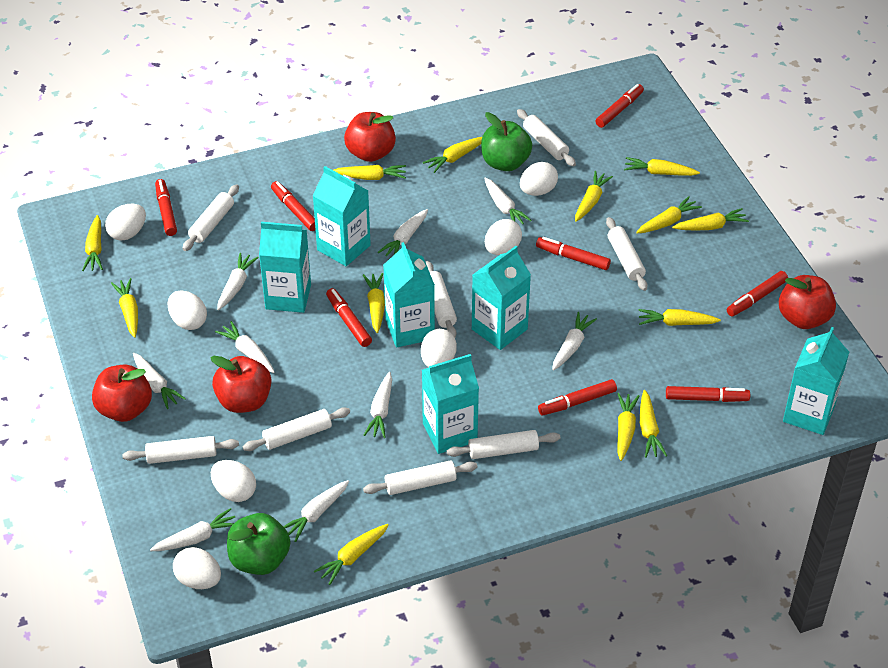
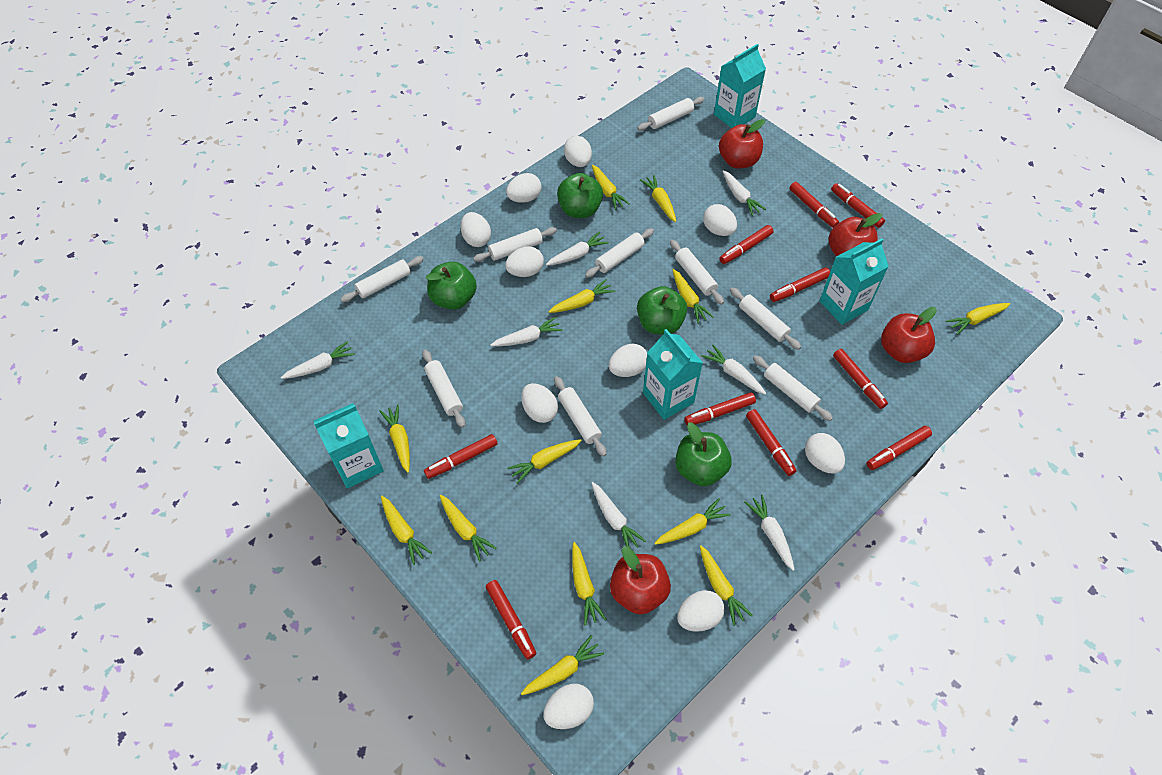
green apple: [227,513,290,575] [481,112,532,171] = 2 -> [426,262,477,310] [557,173,603,218] [637,286,687,335] [675,422,732,486] = 4
red marker: [155,179,177,236] [271,181,315,231] [326,288,372,347] [536,237,611,270] [538,379,617,415] [595,84,644,128] [666,386,750,402] [727,271,788,316] = 8 -> [424,434,498,479] [486,580,536,659] [684,392,756,425] [719,225,773,264] [746,409,797,476] [770,267,830,302] [789,182,839,228] [831,183,885,228] [833,349,888,409] [866,426,932,470] = 10
turquoise carton: [259,222,311,313] [312,166,371,266] [383,242,435,348] [422,354,479,454] [472,246,531,350] [783,327,849,435] = 6 -> [314,403,384,488] [643,329,703,420] [714,44,766,128] [820,238,889,325] = 4
white carrot: [133,353,186,409] [150,508,235,551] [215,321,274,373] [217,253,259,310] [283,480,349,542] [364,372,392,438] [378,209,428,257] [484,177,532,224] [552,312,597,370] = 9 -> [281,341,355,379] [491,317,562,346] [546,232,609,266] [592,482,646,547] [702,345,766,395] [723,170,766,216] [744,494,794,571] = 7
white egg: [105,203,146,241] [167,291,207,330] [173,547,221,589] [211,460,256,502] [421,329,457,367] [485,219,522,255] [520,162,558,196] = 7 -> [461,212,491,247] [505,246,544,277] [506,173,541,203] [521,383,558,423] [543,684,594,729] [564,136,592,167] [609,344,647,377] [677,590,725,632] [703,204,737,236] [805,433,845,474] = 10
white rolling pin: [122,436,239,464] [182,184,239,251] [243,407,350,451] [363,460,477,495] [426,261,457,338] [447,430,560,459] [517,109,576,166] [606,217,648,291] = 8 -> [341,256,424,302] [422,350,465,428] [473,227,557,262] [554,376,607,457] [585,228,654,278] [637,97,704,131] [670,240,724,305] [730,288,801,350] [753,355,833,421] = 9

